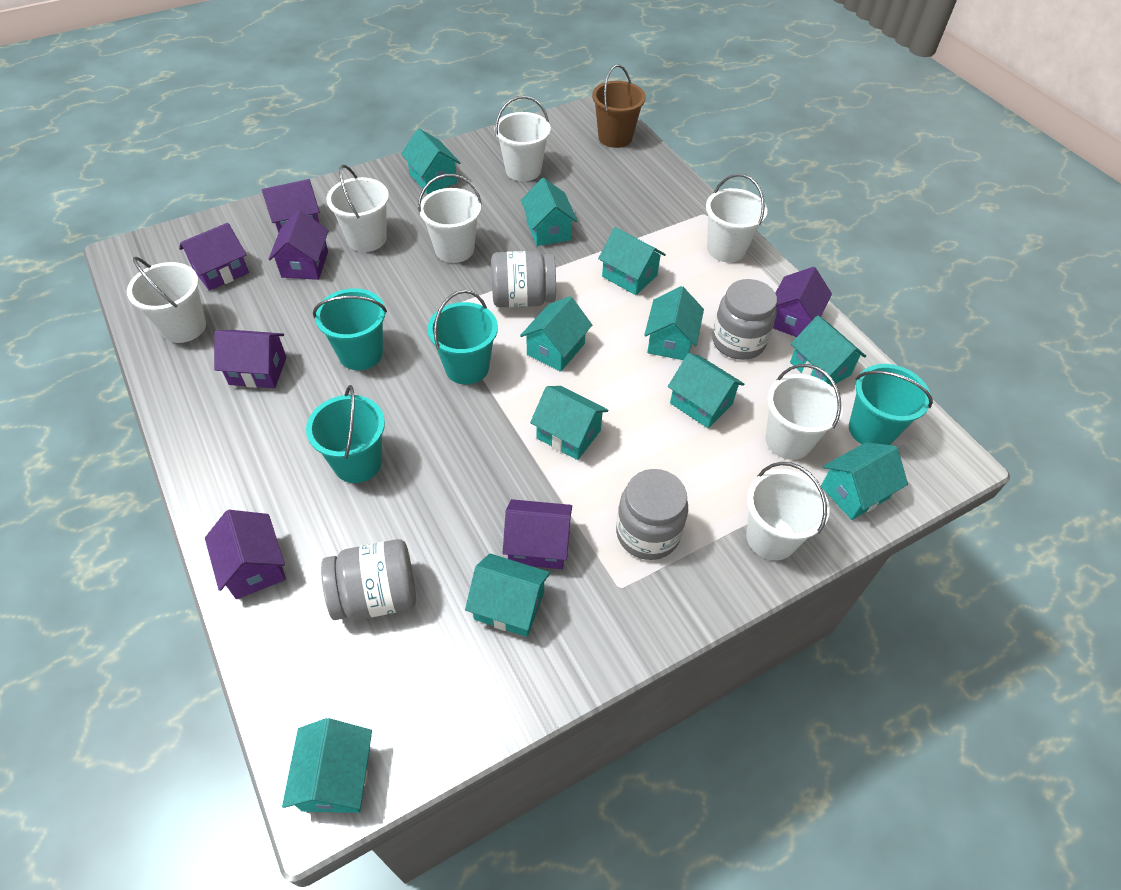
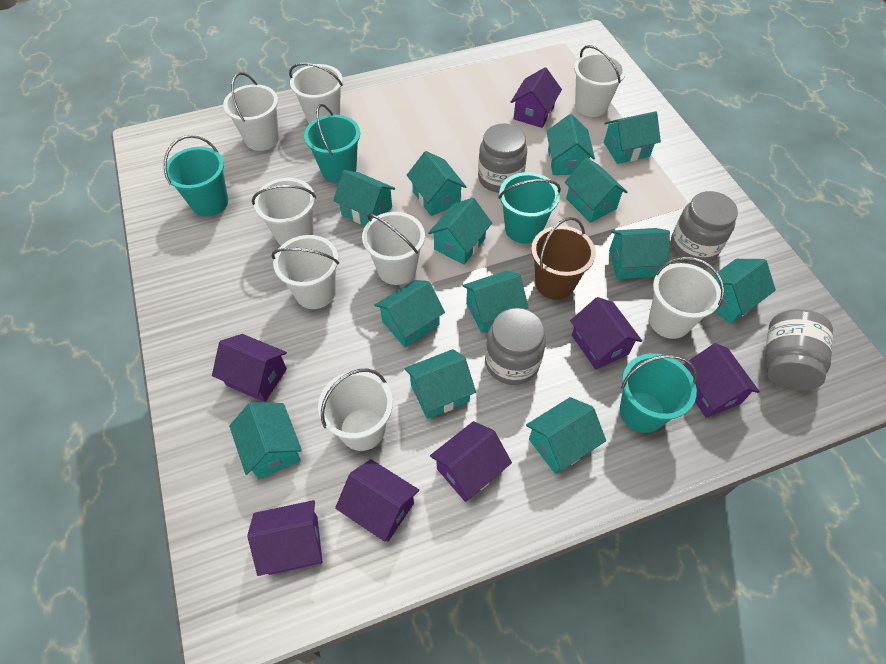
turquoise house: [282,718,372,813] [401,129,460,194] [465,553,550,637] [520,296,592,372] [521,178,578,246] [530,386,608,460] [598,227,666,295] [644,286,704,360] [668,353,744,428] [790,316,866,386] [821,442,908,520] = 11 -> [229,402,302,479] [333,170,395,226] [375,280,445,347] [405,349,476,419] [407,151,467,216] [428,198,492,265] [462,270,529,333] [526,397,606,474] [546,114,595,175] [565,158,628,223] [604,111,661,164] [609,228,670,279] [713,259,776,324] = 13
white bucket: [127,257,206,343] [326,165,389,252] [418,174,482,263] [495,96,551,181] [706,174,767,263] [746,462,830,560] [765,364,843,460] = 7 -> [223,72,279,151] [252,178,316,246] [271,235,339,309] [289,63,343,124] [318,369,393,451] [362,212,425,285] [574,45,626,117] [649,257,725,339] = 8

